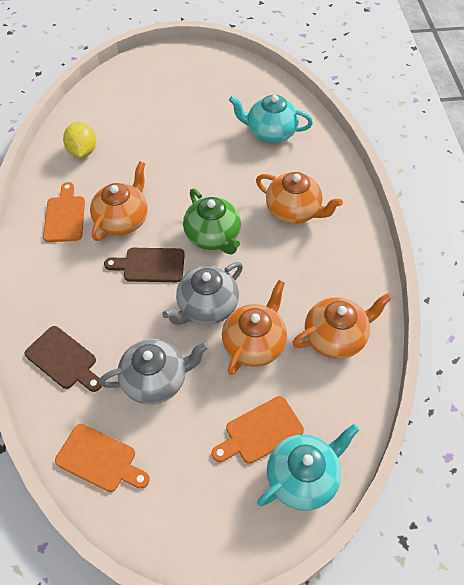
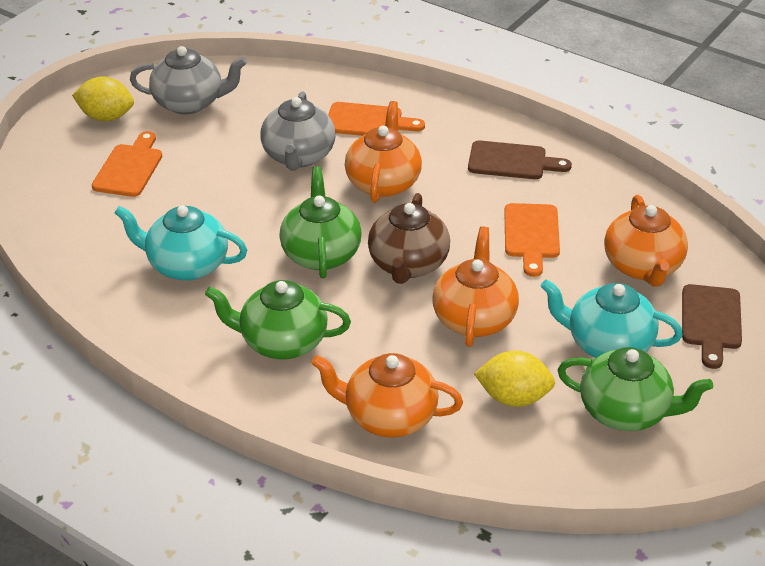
brown teapot: none = 0 -> [368,193,450,284] = 1
green teapot: [183,189,241,255] = 1 -> [205,280,351,359] [279,166,362,278] [558,347,713,431] = 3
yellow lemon: [63,122,96,158] = 1 -> [72,76,134,121] [474,351,555,407] = 2

